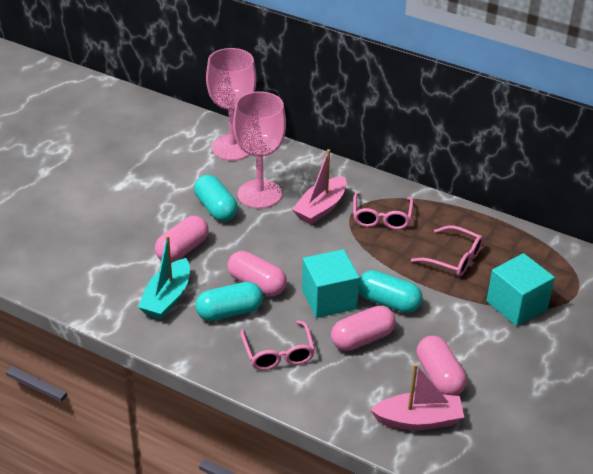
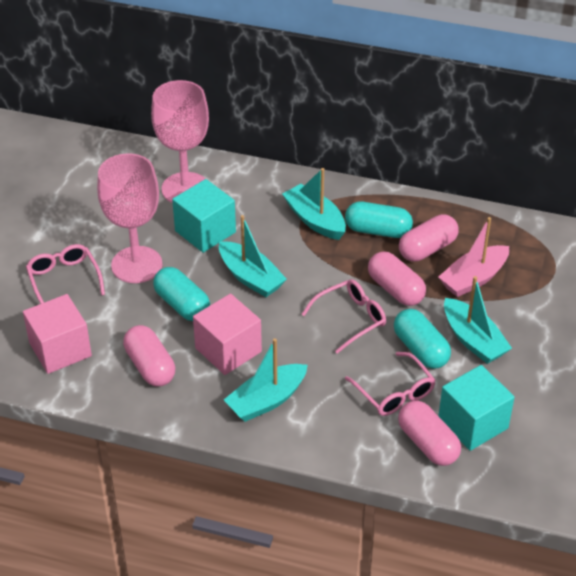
pink boat: [292,149,347,225] [370,363,464,430] = 2 -> [439,217,509,297] = 1
pink cube: none = 0 -> [23,294,92,374] [193,294,262,375] = 2
turquoise boat: [138,235,190,319] = 1 -> [219,215,287,297] [224,338,308,422] [282,168,346,240] [444,276,512,364] = 4

